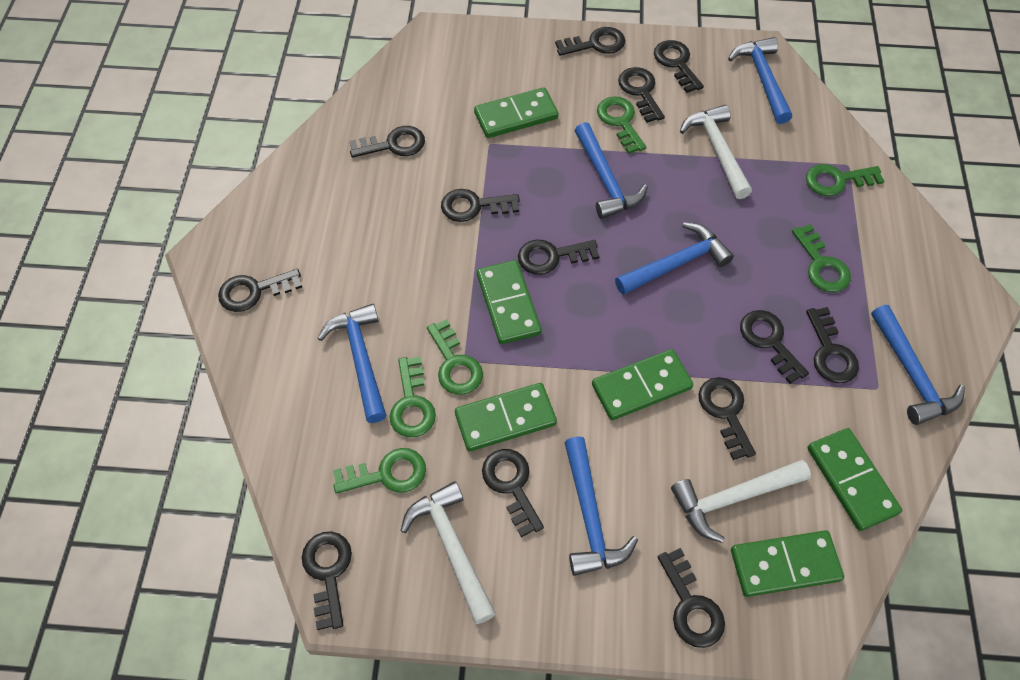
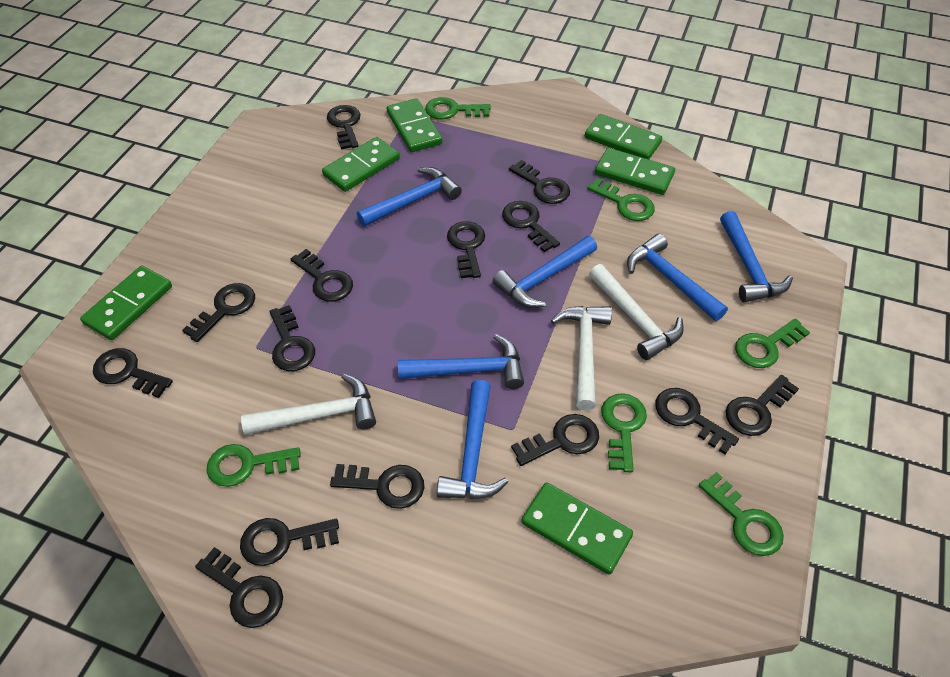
black key: [218,269,302,312] [302,531,352,630] [349,126,425,158] [441,189,520,222] [482,449,544,537] [518,240,599,275] [555,27,625,56] [618,67,665,123] [654,40,704,93] [658,548,725,648] [698,377,756,460] [740,310,809,384] [806,307,859,383] = 13 -> [93,348,173,398] [182,283,255,342] [195,547,283,628] [240,518,339,566] [269,305,315,371] [291,249,353,302] [327,105,361,149] [330,464,424,509] [447,221,485,278] [502,201,560,252] [509,160,570,204] [511,414,599,466] [655,388,739,455] [726,375,799,436] = 14

